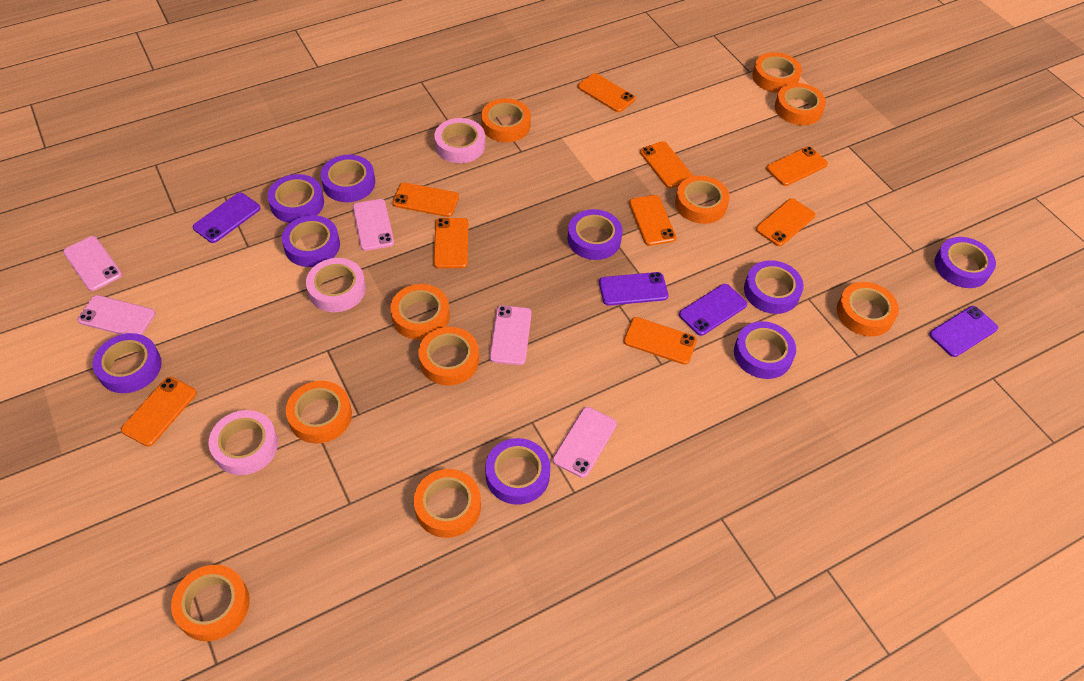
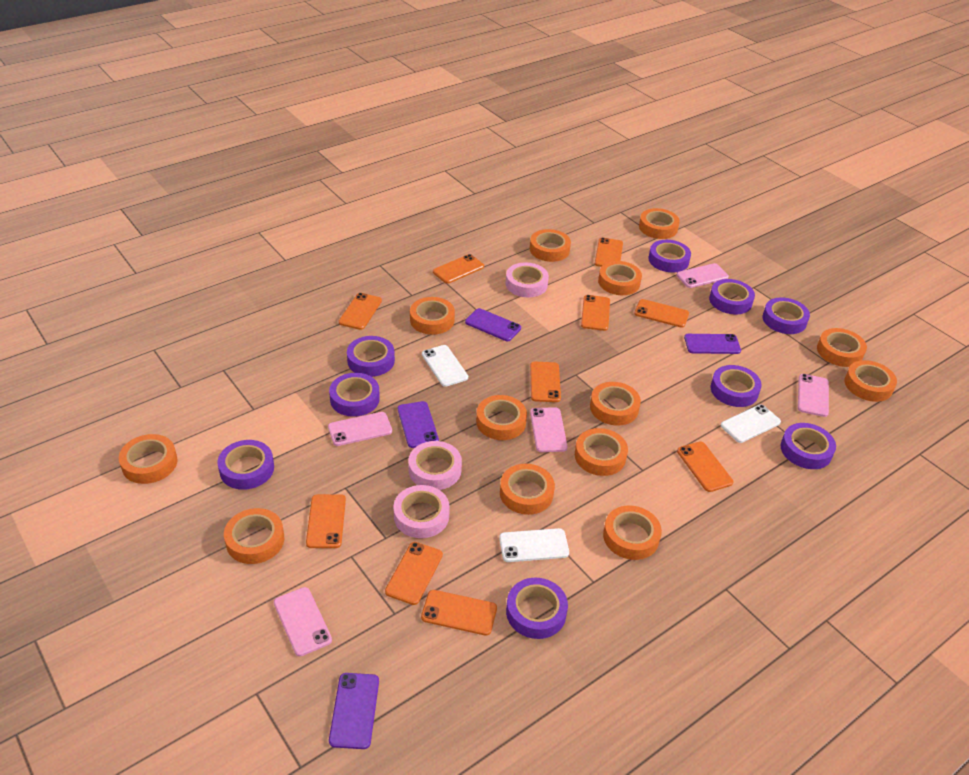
orange phone: [121,377,197,446] [392,183,459,217] [433,218,468,268] [578,73,636,112] [623,317,697,365] [629,195,676,246] [640,141,693,188] [756,198,815,246] [766,147,828,186] = 9 -> [306,494,346,548] [339,293,382,330] [385,542,443,605] [421,590,497,636] [433,254,484,284] [530,362,561,402] [581,295,610,331] [595,238,623,267] [634,299,689,328] [677,441,733,492] = 10
orange tape: [171,565,249,641] [286,381,352,444] [390,284,450,340] [414,469,481,538] [418,327,479,386] [481,98,531,142] [675,176,730,224] [752,52,802,93] [775,83,826,125] [837,282,899,337] = 10 -> [119,434,178,484] [224,508,284,564] [410,297,455,335] [476,395,527,440] [500,464,555,515] [530,229,571,262] [575,428,628,476] [590,382,641,426] [598,261,642,295] [603,506,662,560] [639,208,680,239] [817,328,867,367] [845,360,897,402] = 13
white phone: none = 0 -> [422,345,468,387] [499,528,569,562] [721,404,781,443] = 3

